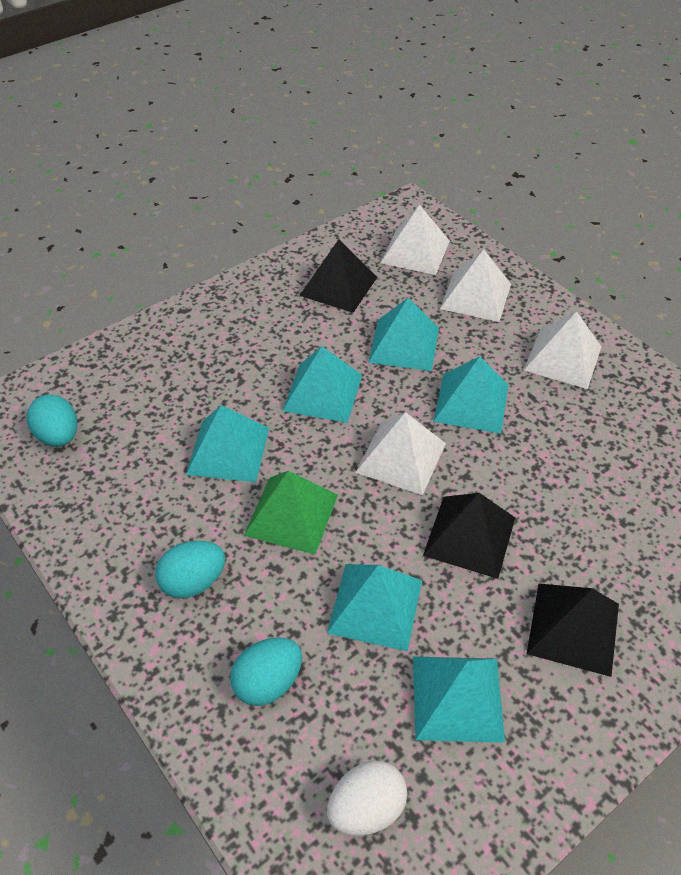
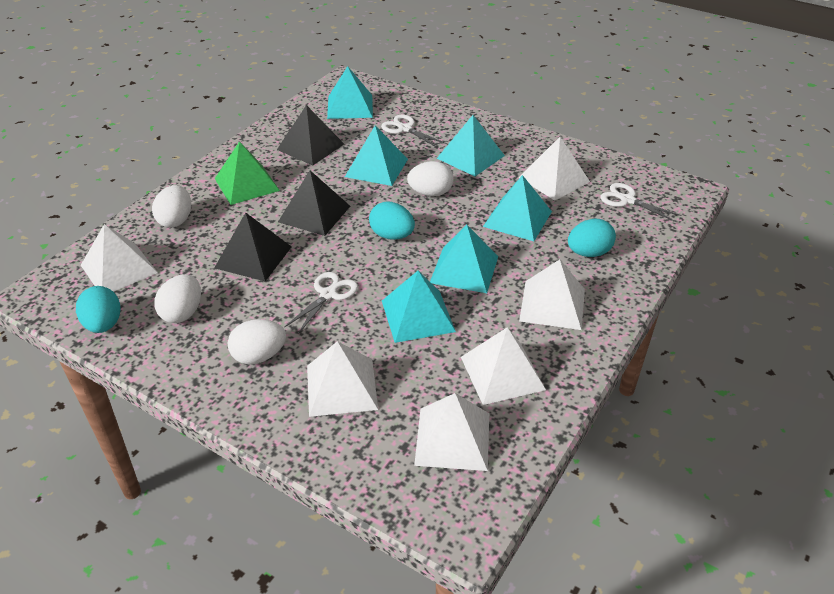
white egg: [327,760,407,836] = 1 -> [152,185,191,227] [154,274,201,323] [227,319,286,364] [407,161,454,196] = 4
white pyramid: [355,412,446,495] [381,205,450,275] [440,249,511,322] [524,311,602,389] = 4 -> [81,224,158,292] [307,341,378,417] [414,393,489,471] [461,327,546,405] [518,137,590,201] [519,259,585,330] = 6
white scissors: none = 0 -> [284,272,358,334] [381,115,446,148] [600,183,682,222] = 3

